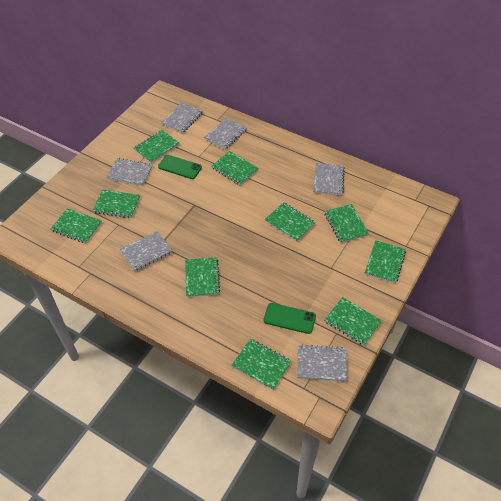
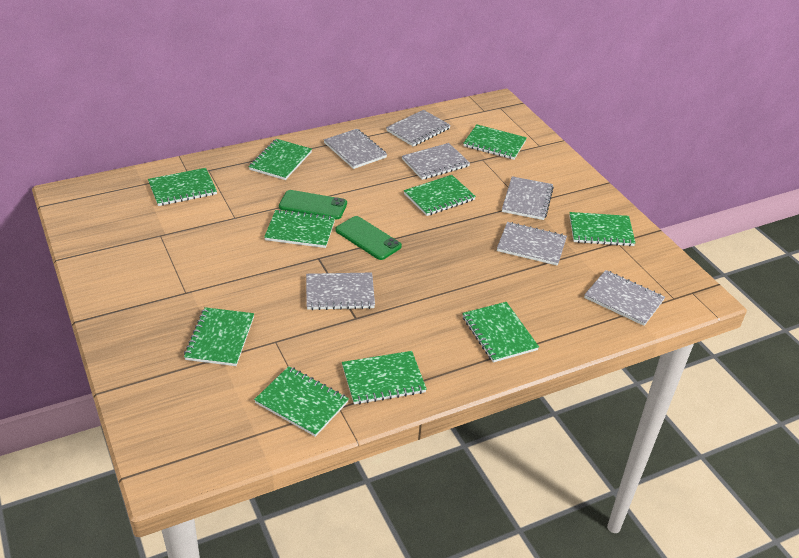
grey notebook: [106,158,152,186] [120,231,172,272] [161,103,203,133] [204,117,247,150] [297,344,347,382] [313,163,345,195] = 6 -> [306,272,375,310] [324,129,387,169] [386,110,451,146] [402,143,470,180] [497,222,567,266] [502,176,554,220] [584,270,665,326] = 7

